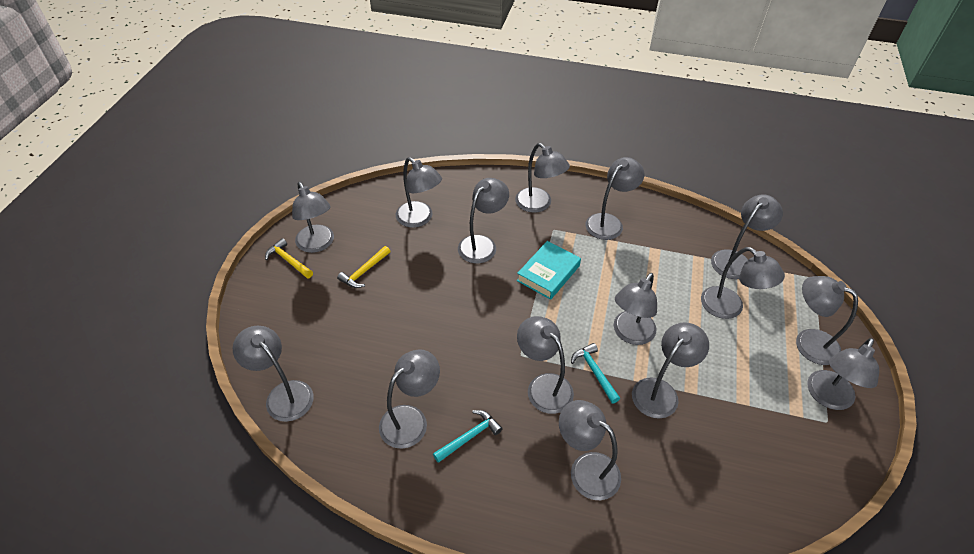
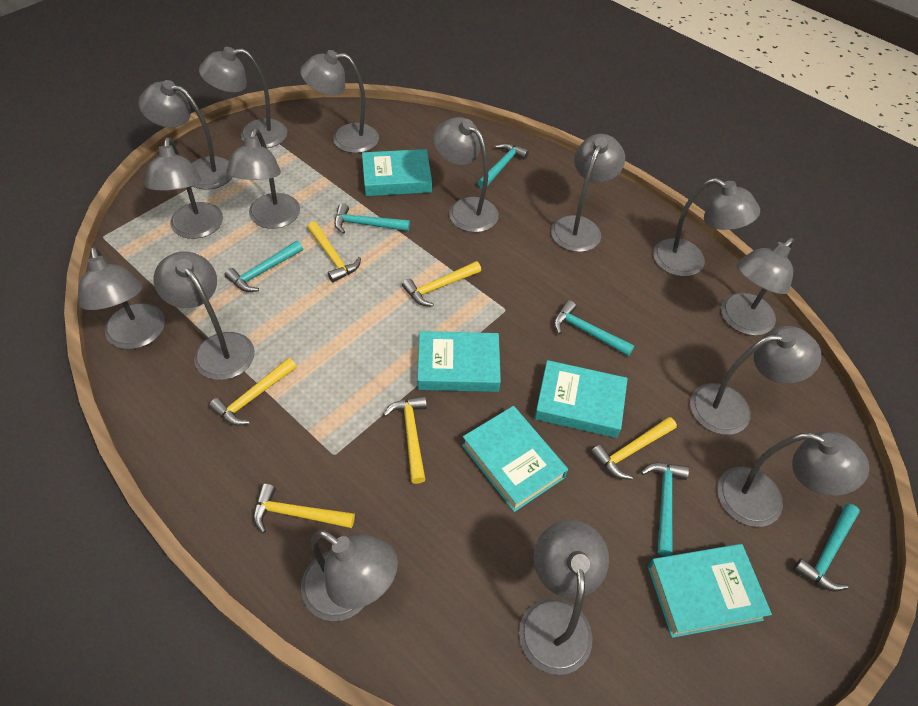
turquoise book: [517,241,581,300] = 1 -> [362,149,432,196] [418,331,501,392] [462,406,568,512] [534,360,628,438] [648,544,772,638] = 5
turquoise hammer: [433,410,503,463] [571,343,620,404] = 2 -> [224,240,303,292] [335,203,410,234] [478,143,529,189] [554,300,635,356] [641,463,689,556] [793,504,860,592] = 6
yellow hammer: [265,238,313,279] [337,246,390,288] = 2 -> [209,358,297,426] [253,484,355,533] [307,221,361,283] [383,396,427,484] [402,261,481,307] [591,417,677,480] = 6

